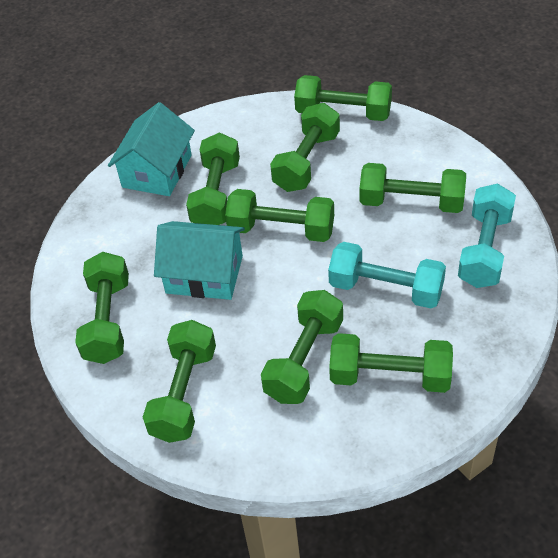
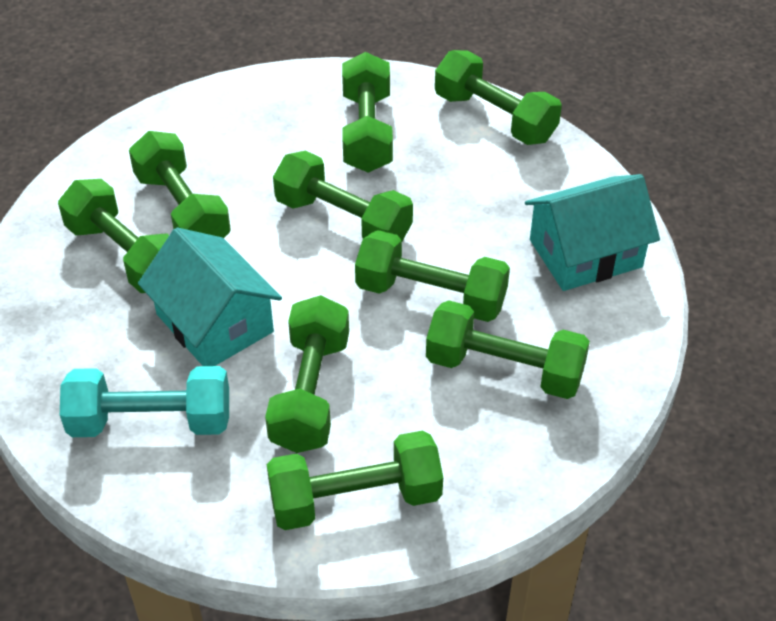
turquoise dumbbell: [328,242,446,308] [458,183,516,288] = 2 -> [60,366,229,437] = 1

